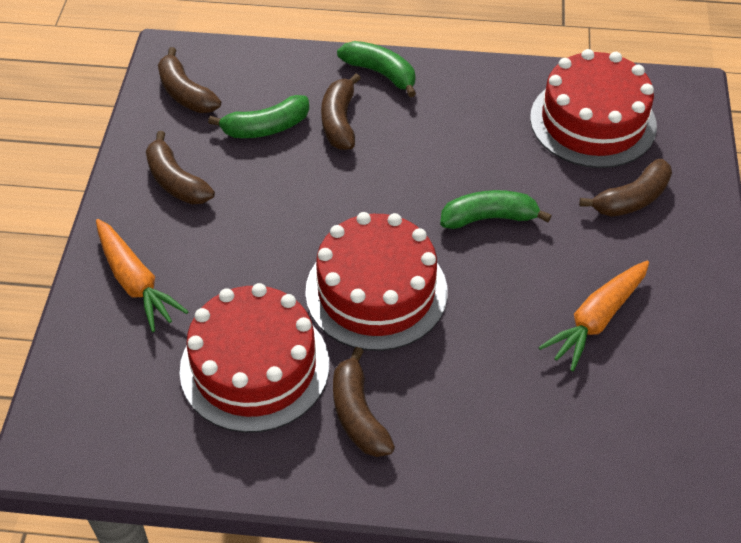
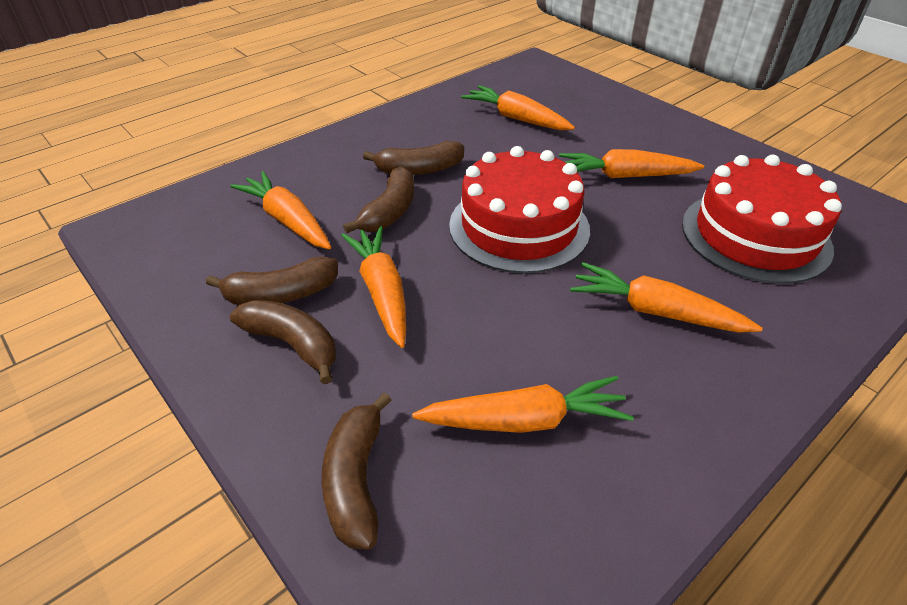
green banana: [208,95,309,138] [337,41,416,97] [440,190,552,229] = 3 -> none = 0
orange carrot: [96,219,189,332] [538,261,649,371] = 2 -> [230,171,331,249] [341,226,406,348] [412,376,634,433] [461,85,575,130] [559,149,704,178] [570,262,763,333] = 6
red cake: [180,283,329,433] [305,212,447,351] [530,49,657,168] = 3 -> [449,146,590,273] [682,155,842,284] = 2

